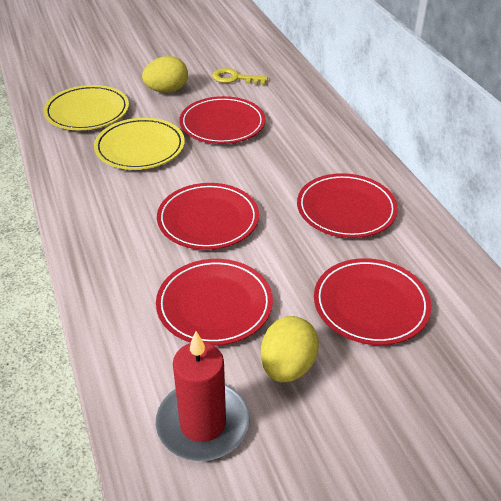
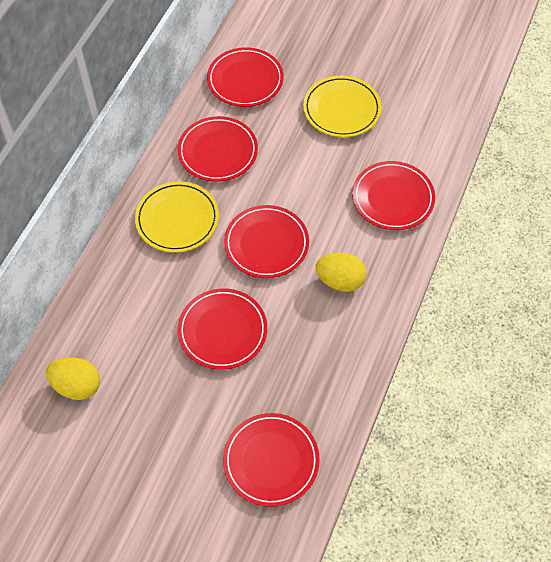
red candle: [156,331,250,461] = 1 -> none = 0
red plate: [156,259,273,346] [157,183,259,250] [179,96,265,144] [297,173,398,238] [314,258,431,345] = 5 -> [177,116,258,182] [178,288,267,370] [207,47,284,107] [223,413,320,507] [224,205,309,278] [352,161,435,230] = 6
yellow key: [212,68,268,85] = 1 -> none = 0

